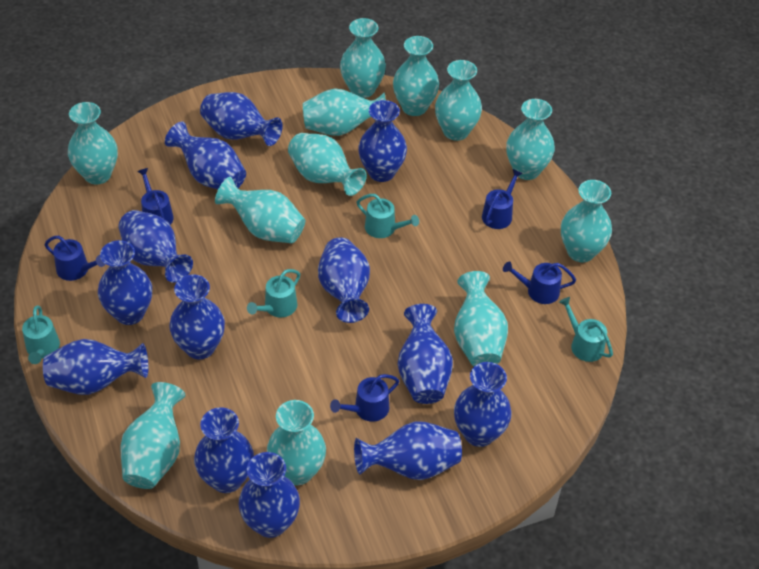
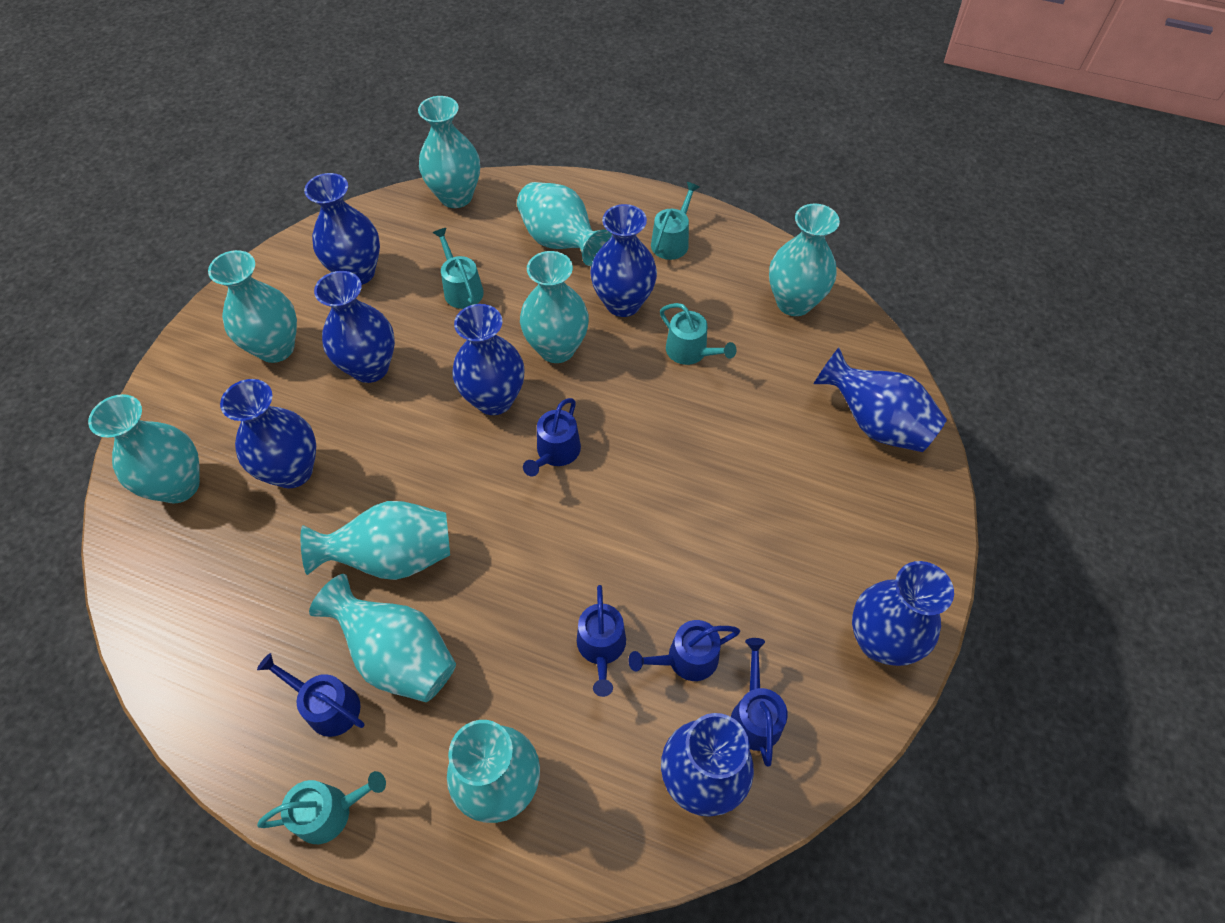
blue vase: [43,339,148,395] [98,240,152,325] [119,210,193,283] [165,121,246,189] [169,275,225,359] [194,407,254,493] [200,92,283,146] [239,452,300,538] [318,237,370,323] [354,421,462,480] [358,100,407,182] [398,304,453,404] [454,362,512,447] = 13 -> [220,379,316,489] [304,173,380,285] [314,271,395,383] [452,304,525,415] [590,204,657,317] [661,713,754,817] [814,348,947,452] [852,561,954,666] = 8
turquoise vase: [68,102,118,185] [120,382,185,489] [215,177,305,243] [267,400,326,485] [288,133,367,196] [303,88,386,136] [340,18,386,98] [393,36,439,116] [435,60,482,141] [454,271,508,366] [506,99,555,180] [561,180,612,262] = 12 -> [88,394,200,503] [208,250,297,363] [301,501,450,580] [309,574,456,702] [418,96,480,208] [447,720,540,823] [517,182,612,266] [520,251,589,363] [769,204,840,316] = 9

